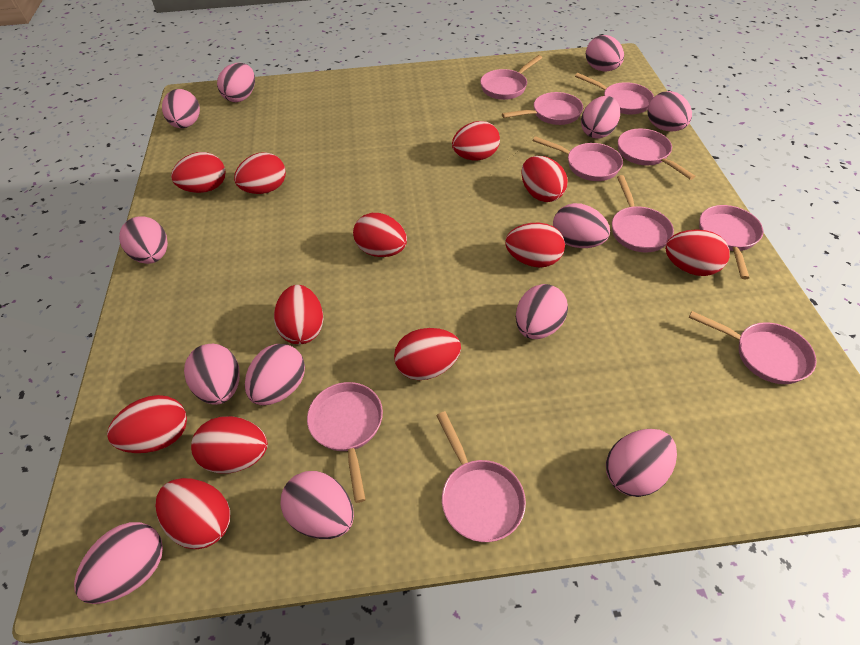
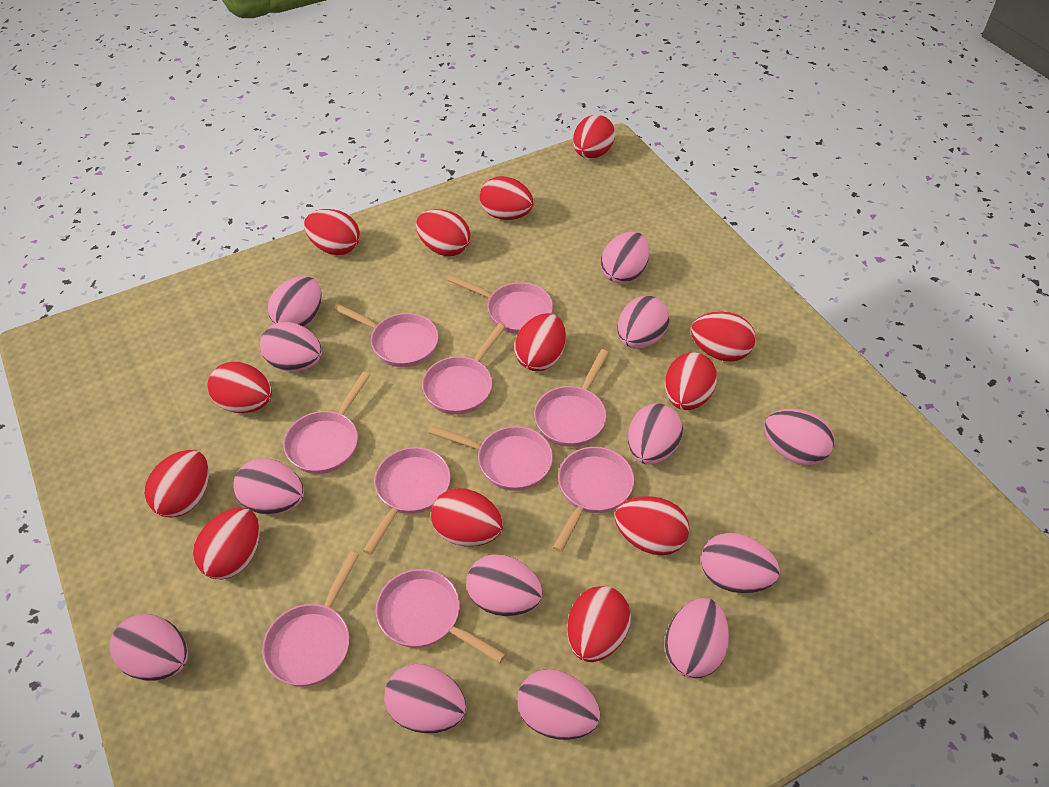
red egg: [107,395,187,453] [155,478,230,549] [171,152,226,193] [191,416,268,474] [234,152,286,194] [274,285,323,344] [353,213,407,257] [394,328,461,380] [452,121,500,160] [505,223,565,267] [521,156,568,202] [665,229,730,276] = 12 -> [144,450,209,518] [193,508,260,580] [208,362,272,413] [304,209,360,255] [416,209,471,256] [431,488,503,546] [480,176,534,220] [514,313,566,371] [567,586,631,662] [573,115,615,159] [615,496,690,555] [665,352,717,410] [691,312,756,362] = 13

